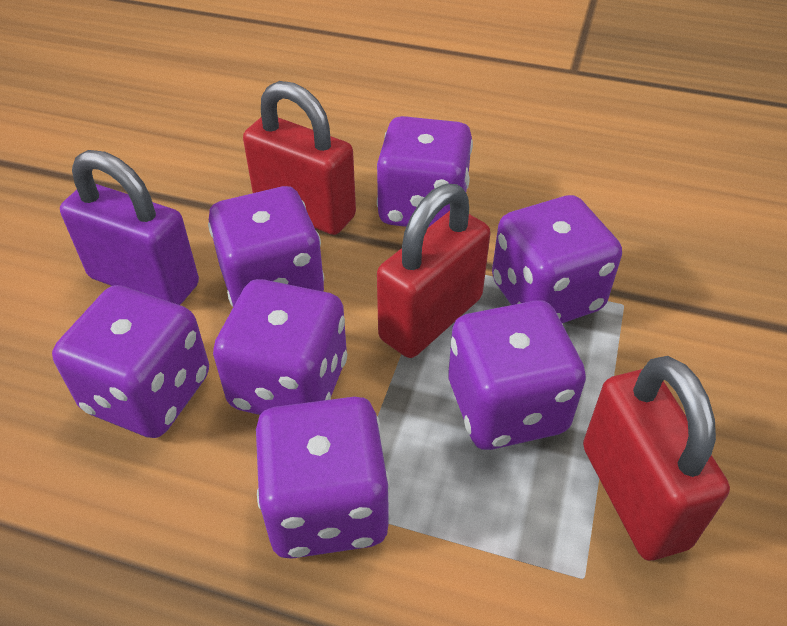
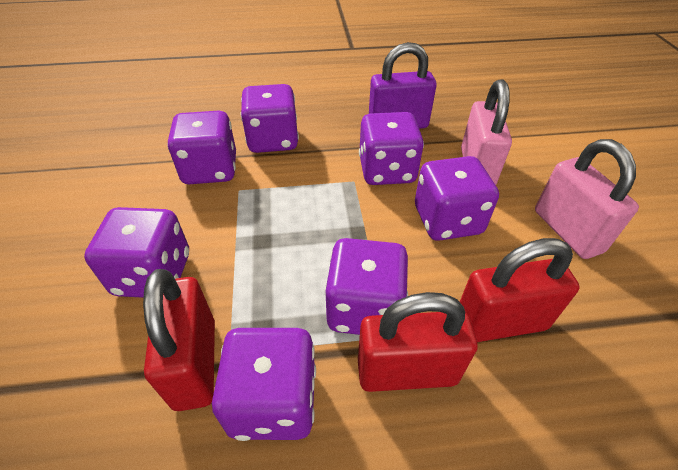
pink padlock: none = 0 -> [461,79,512,185] [535,139,639,259] = 2

